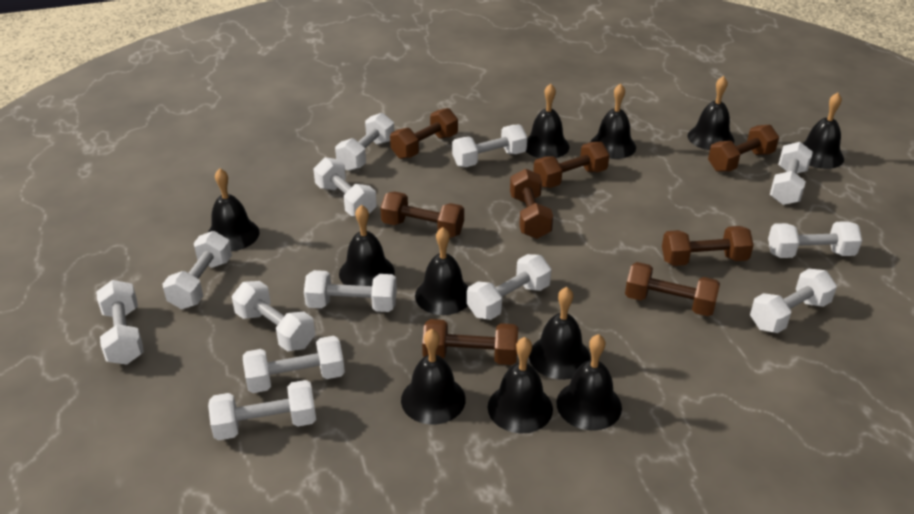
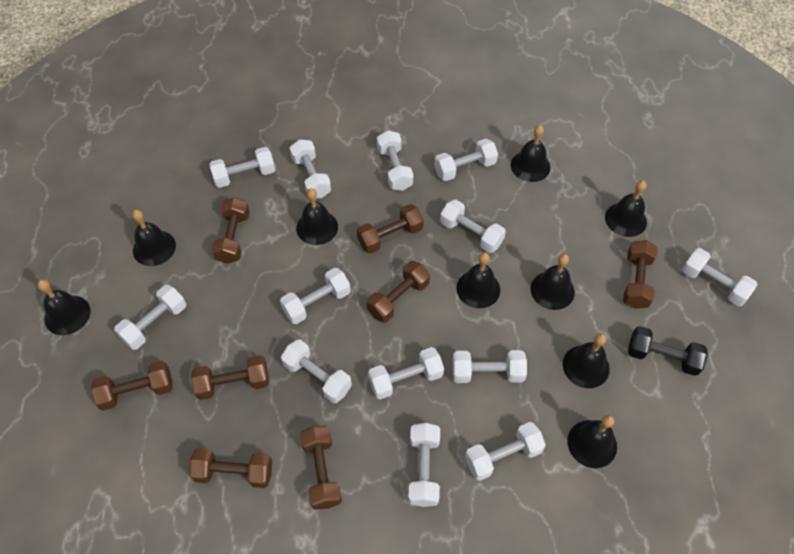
black bell: [207,168,260,251] [339,205,395,286] [401,329,466,425] [415,227,468,315] [488,337,553,434] [526,83,570,158] [529,287,591,380] [556,334,622,430] [590,83,636,159] [687,76,734,150] [802,93,844,169] = 11 -> [37,279,90,335] [132,210,176,266] [296,188,338,245] [456,252,500,308] [511,125,550,182] [530,254,575,310] [563,333,610,388] [567,415,617,468] [605,180,647,237] = 9
black dumbbell: none = 0 -> [628,326,708,376] = 1

